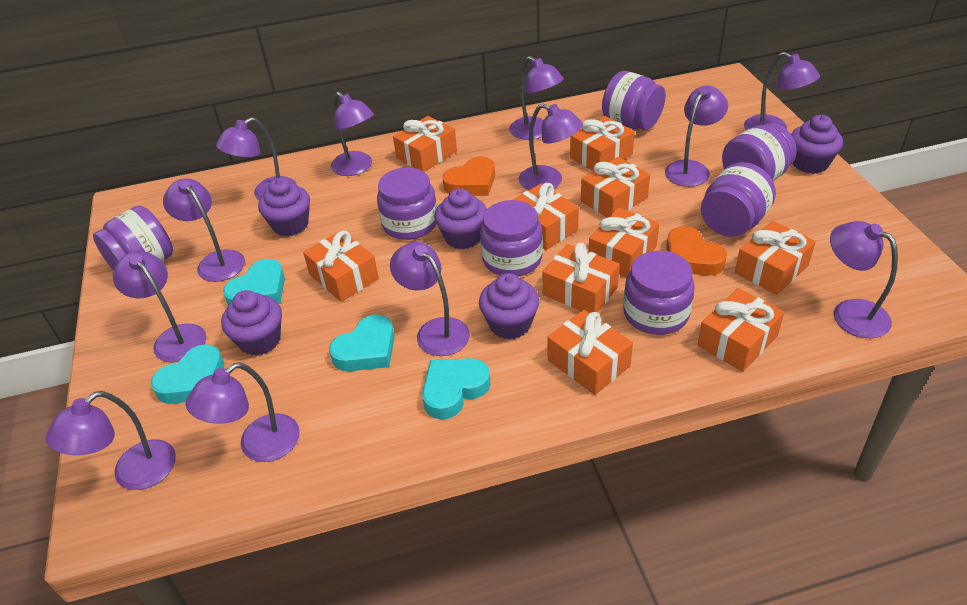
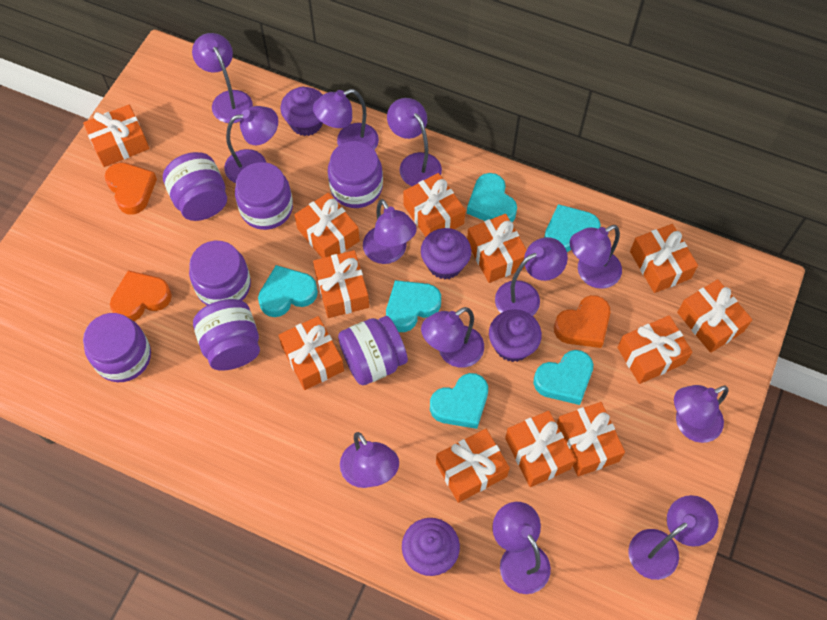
orange gift: [303,231,379,302] [393,116,457,172] [513,183,579,250] [543,243,620,313] [547,310,633,395] [570,116,635,171] [581,157,650,218] [589,208,659,278] [698,288,784,372] [735,221,816,295] = 10 -> [83,105,149,167] [278,316,344,390] [294,193,360,258] [313,250,369,318] [403,173,465,237] [436,429,510,503] [467,214,527,283] [505,411,575,487] [557,402,625,477] [617,315,693,384] [630,224,698,293] [677,279,752,353] = 12
orange heart: [442,156,495,196] [666,226,727,276] = 2 -> [105,162,157,215] [110,270,172,321] [554,295,611,348] = 3
purple cupcake: [221,290,282,356] [258,178,310,237] [434,188,487,249] [479,273,539,340] [791,115,843,174] = 5 -> [280,87,323,136] [402,518,460,576] [421,228,471,279] [489,309,542,362] = 4
turquoise heart: [151,344,224,404] [223,259,285,305] [329,314,395,371] [422,358,491,420] = 4 -> [258,265,318,317] [386,280,441,332] [430,373,488,429] [467,173,517,222] [533,350,593,405] [544,204,601,252] = 6

